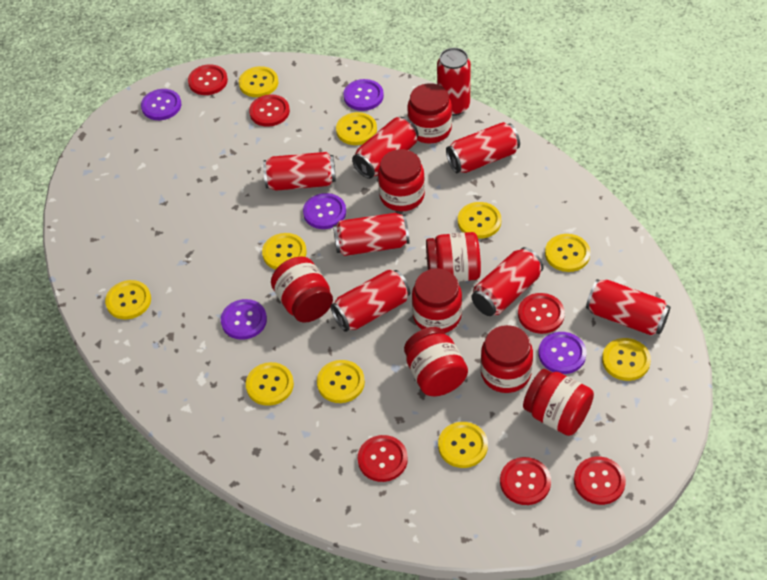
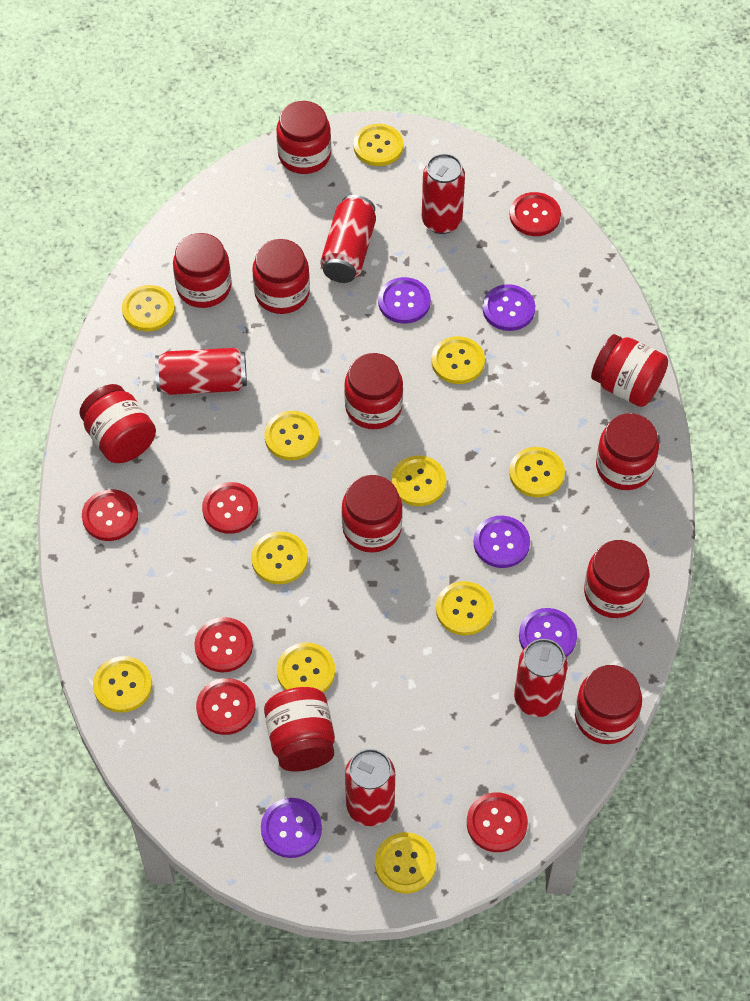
red can: [263,152,336,191] [330,270,410,332] [333,213,409,256] [352,117,418,179] [437,48,471,116] [446,122,520,173] [472,247,543,316] [586,279,671,336] = 8 -> [155,348,247,395] [320,195,376,283] [345,749,395,826] [422,153,465,234] [514,639,568,717] = 5
red jar: [271,257,333,323] [378,149,425,211] [404,327,468,396] [407,83,452,144] [412,269,462,333] [426,232,481,282] [480,325,533,393] [523,369,594,436] = 8 -> [79,384,156,463] [173,233,231,308] [252,239,310,314] [264,687,335,772] [276,101,331,174] [342,475,403,553] [344,353,403,429] [575,665,642,744] [584,540,649,618] [591,334,668,407] [596,413,659,490] = 11
yellow button: [105,280,151,319] [239,66,278,97] [246,362,294,406] [262,233,307,269] [317,360,365,403] [336,112,377,145] [438,422,488,468] [458,202,501,239] [545,234,590,272] [602,338,651,381] = 10 -> [93,656,152,713] [122,285,175,331] [251,531,308,584] [264,411,319,460] [277,642,335,693] [353,124,403,166] [375,832,436,893] [391,456,446,506] [431,336,485,384] [436,581,494,635] [509,447,565,498] = 11

